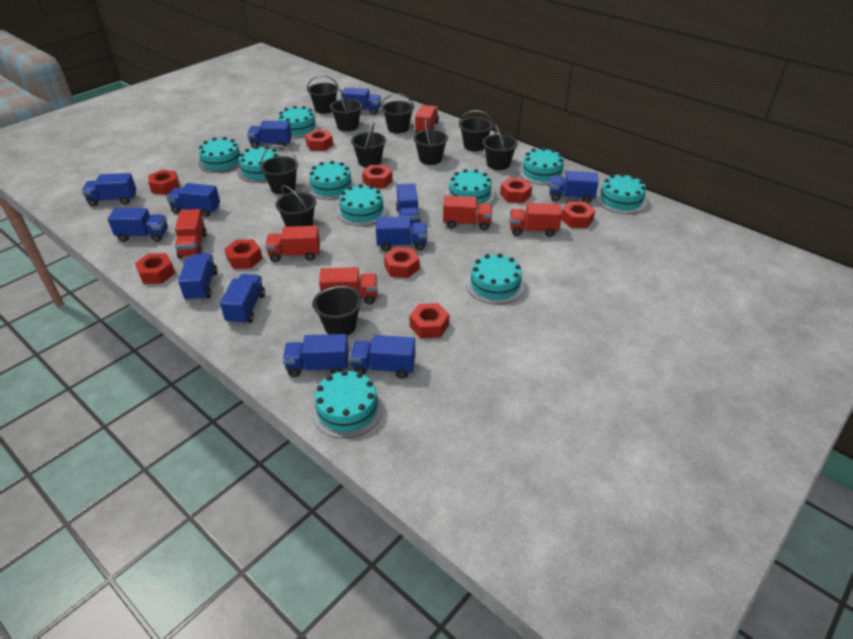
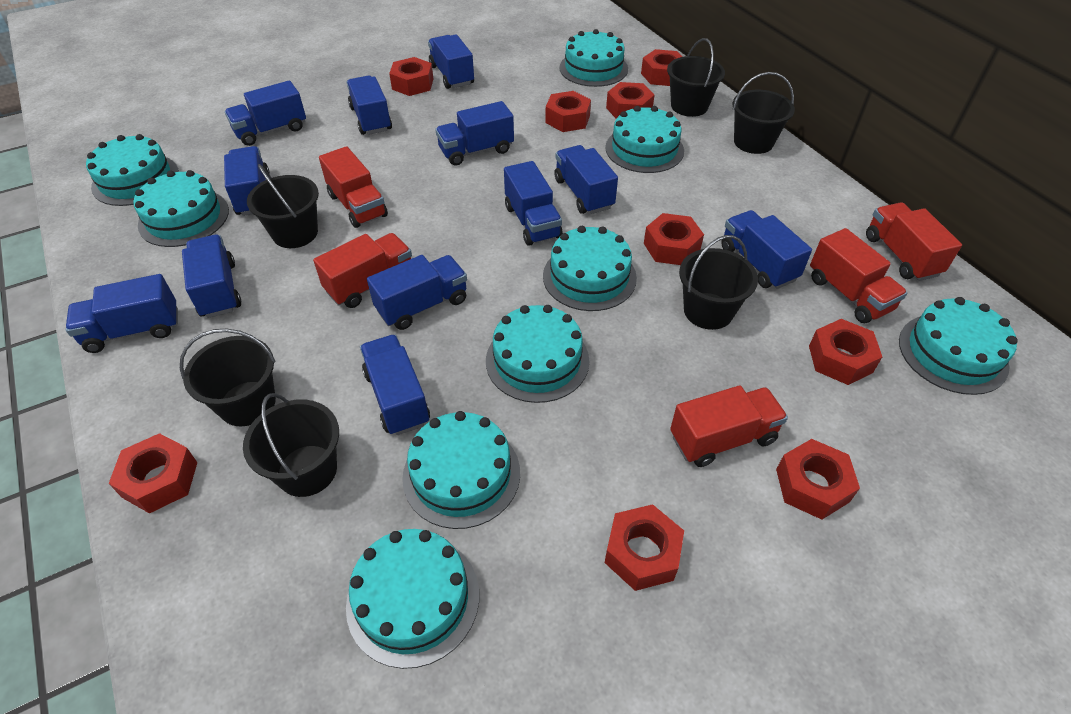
black bucket: [261,145,298,194] [275,185,316,227] [307,75,339,114] [312,286,363,335] [330,89,362,132] [351,122,386,168] [381,94,414,134] [413,119,448,165] [459,110,493,151] [483,124,518,170] = 10 -> [180,329,276,426] [243,393,339,497] [247,164,319,248] [667,38,725,117] [679,235,758,330] [733,72,795,154] = 6
red truck: [175,209,207,258] [265,226,320,262] [319,267,377,304] [415,105,439,133] [443,195,492,230] [510,203,562,237] = 6 -> [313,233,412,308] [319,146,388,228] [670,385,788,467] [810,228,907,323] [866,202,962,281] = 5
turquoise cake: [198,137,241,173] [238,146,279,183] [278,106,319,138] [307,161,355,200] [311,370,383,438] [336,184,388,226] [445,169,495,208] [466,254,525,304] [519,147,566,185] [596,173,647,214] = 10 -> [86,134,179,206] [134,170,229,247] [346,529,479,669] [402,411,520,529] [486,305,590,403] [543,226,637,311] [559,29,628,87] [605,106,684,173] [899,297,1018,395] = 9

